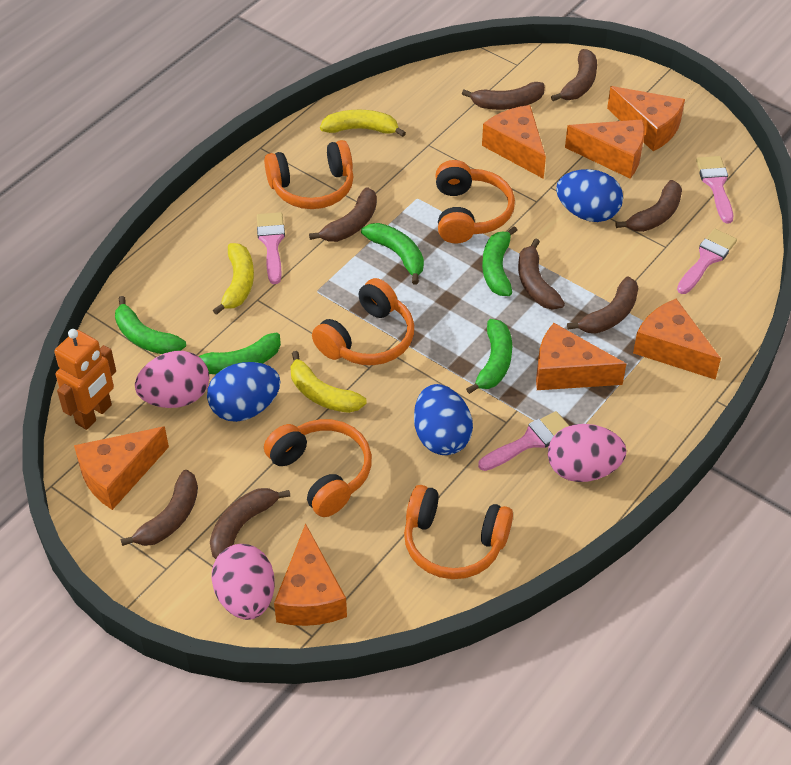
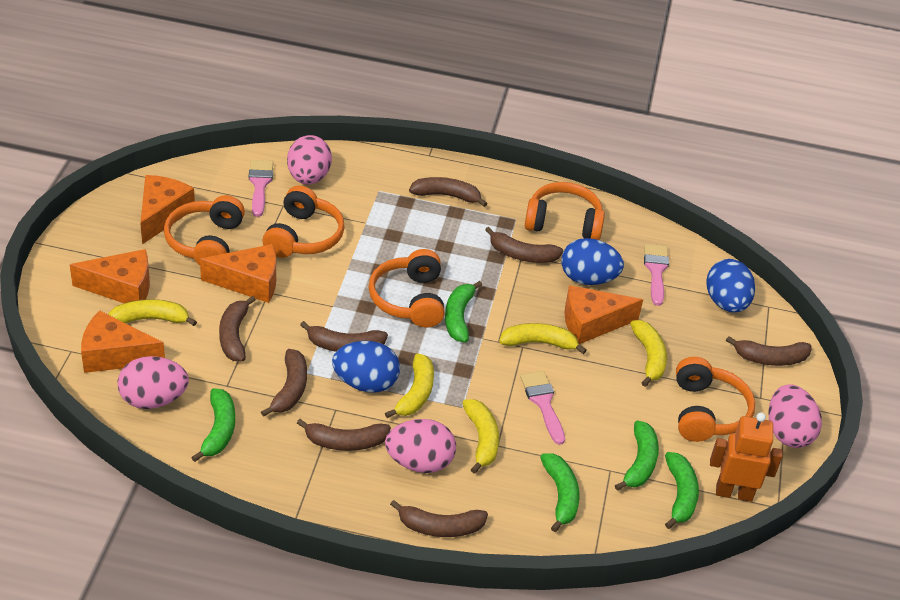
orange cheese: [74,426,169,510] [274,523,347,626] [482,105,546,179] [536,323,626,390] [565,119,645,179] [607,86,685,151] [633,299,721,379] = 7 -> [70,249,150,303] [81,310,165,373] [140,175,195,244] [200,244,276,303] [564,285,643,344] = 5
pink brush: [257,212,285,284] [478,411,569,471] [677,229,737,294] [696,156,733,224] = 4 -> [249,160,273,217] [520,371,565,445] [644,244,669,306] = 3
pink egg: [135,351,209,408] [211,544,275,620] [548,424,627,482] = 3 -> [118,356,189,409] [287,135,332,185] [385,419,456,473] [768,384,822,448] = 4
yellow banana: [213,243,254,315] [290,351,367,413] [320,110,406,137] = 3 -> [108,299,197,326] [385,353,434,418] [462,399,499,474] [499,323,587,354] [630,320,667,387] = 5

